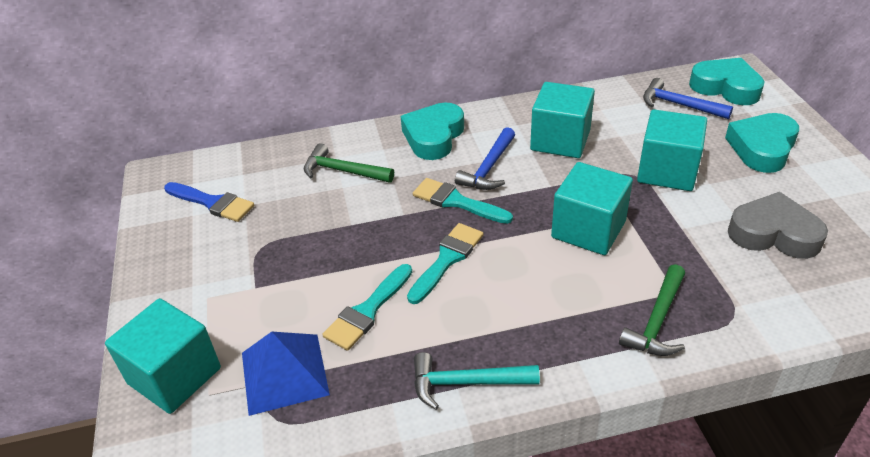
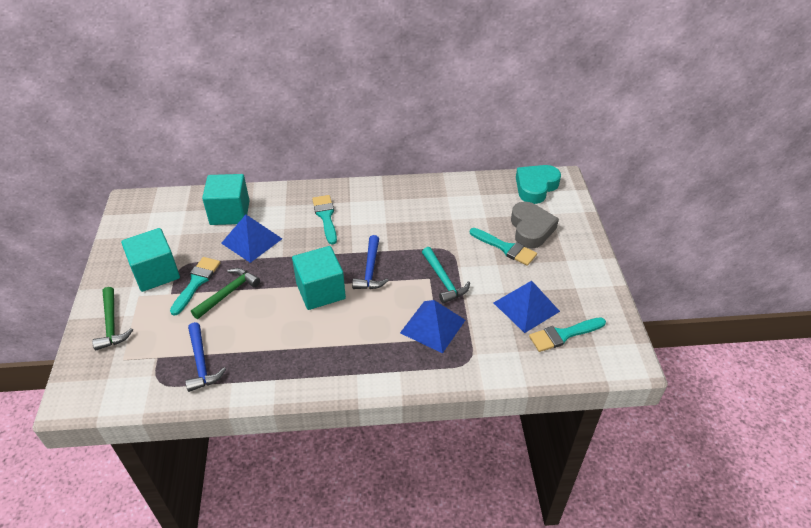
blue brush: [164,182,254,222] = 1 -> none = 0
blue pyramid: [242,332,330,416] = 1 -> [221,215,282,263] [400,300,465,353] [494,281,560,333] = 3
turquoise brush: [323,264,412,351] [407,223,483,304] [413,178,513,224] = 3 -> [170,257,220,316] [312,195,337,244] [470,228,537,266] [529,317,606,352] = 4
turquoise cube: [105,298,221,414] [530,82,595,158] [551,162,633,255] [637,109,707,191] = 4 -> [121,228,180,292] [202,174,250,225] [292,246,346,310] = 3
turquoise heart: [401,102,464,160] [689,58,765,105] [725,113,799,173] = 3 -> [516,165,561,204] = 1

